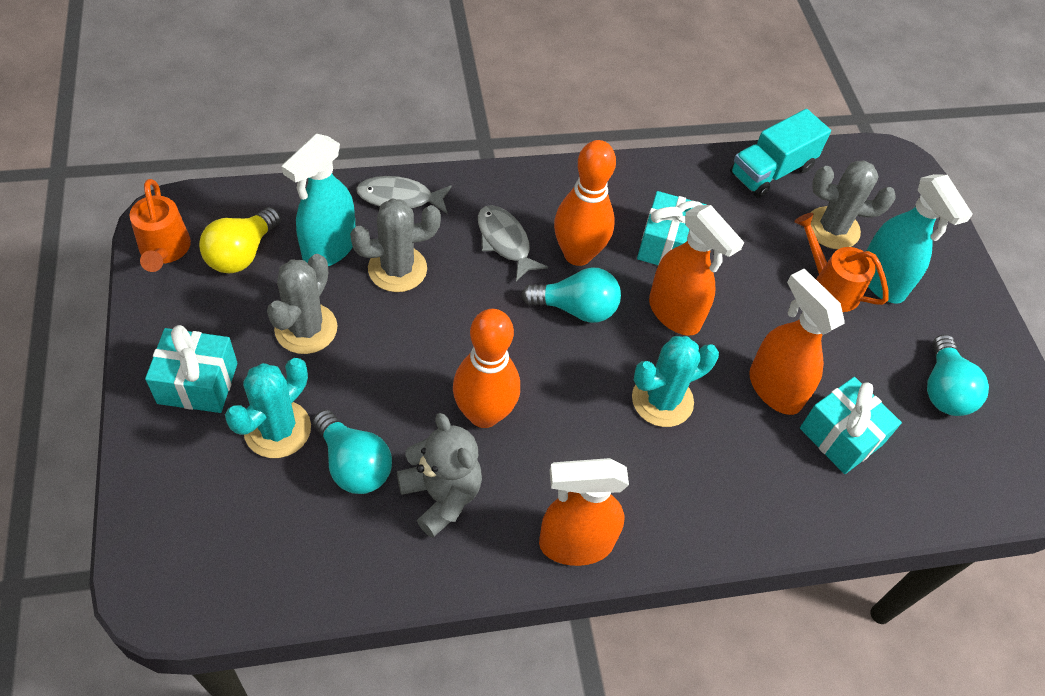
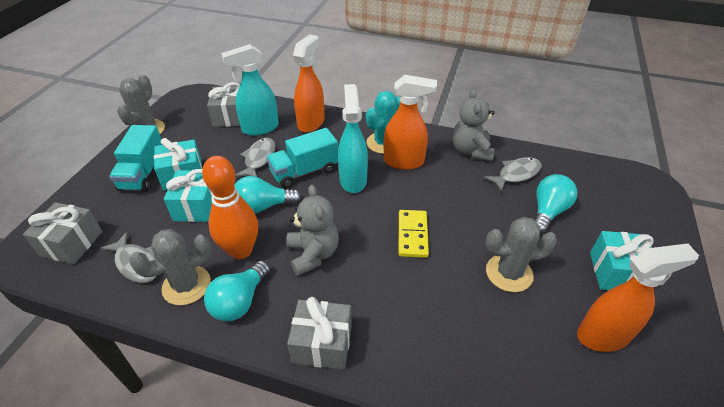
grey fish: [356,176,452,214] [478,205,548,281] = 2 -> [100,232,157,283] [235,138,276,177] [484,157,542,192] = 3
grey gift: none = 0 -> [23,202,103,264] [207,82,240,127] [287,297,352,370] = 3
grey teddy bear: [397,413,482,538] = 1 -> [287,185,339,276] [453,89,495,161] = 2
orange bowling pin: [453,309,520,428] [554,140,616,266] = 2 -> [202,156,258,259] = 1
orange watering can: [129,179,191,272] [794,213,889,312] = 2 -> none = 0
turquoise cactus: [225,358,311,458] [632,336,719,427] = 2 -> [366,91,400,154] = 1
turquoise truck: [730,109,831,198] = 1 -> [109,125,162,192] [266,128,338,188] = 2
yellow domino: none = 0 -> [399,210,429,258] = 1
yellow light bulb: [199,207,281,273] = 1 -> none = 0

